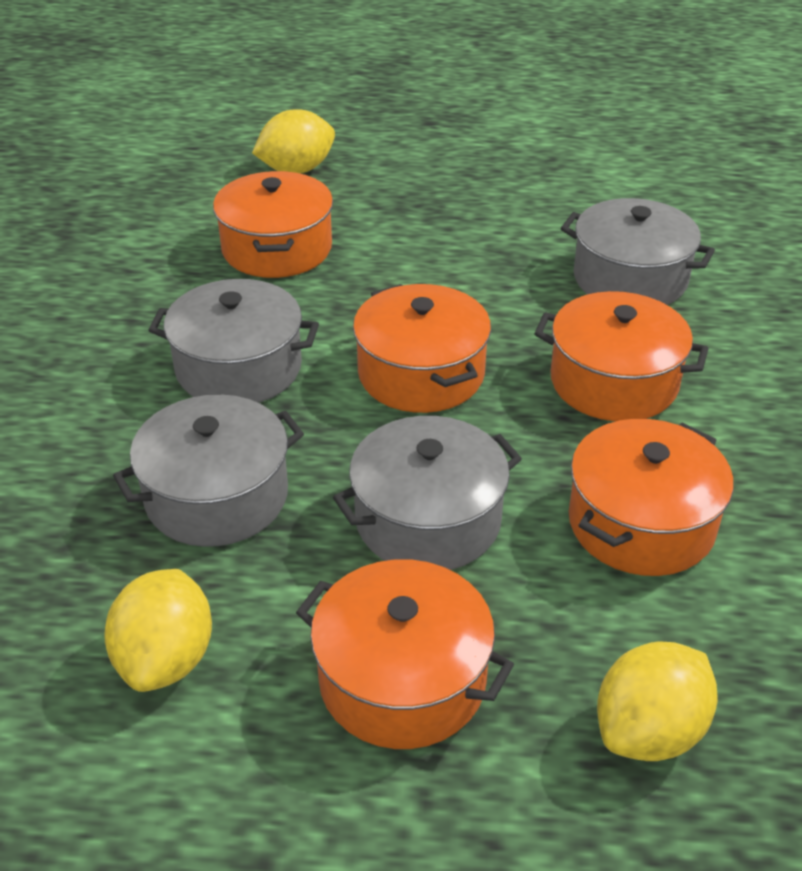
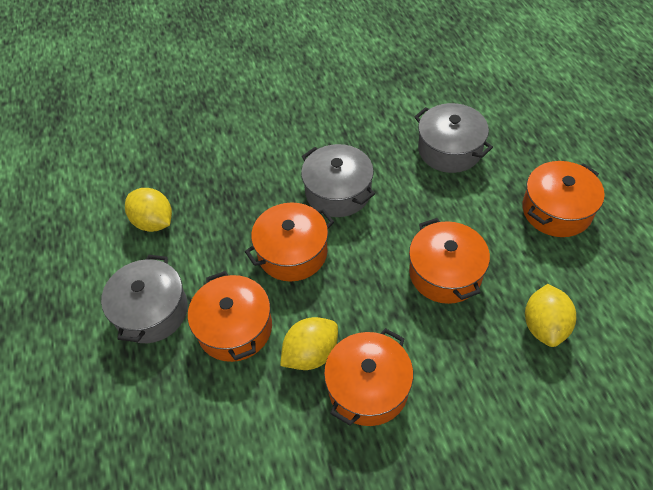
grey pot: [113,395,304,547] [149,279,319,403] [333,416,522,570] [561,198,715,305] = 4 -> [101,255,188,343] [301,144,375,217] [414,103,493,173] = 3

